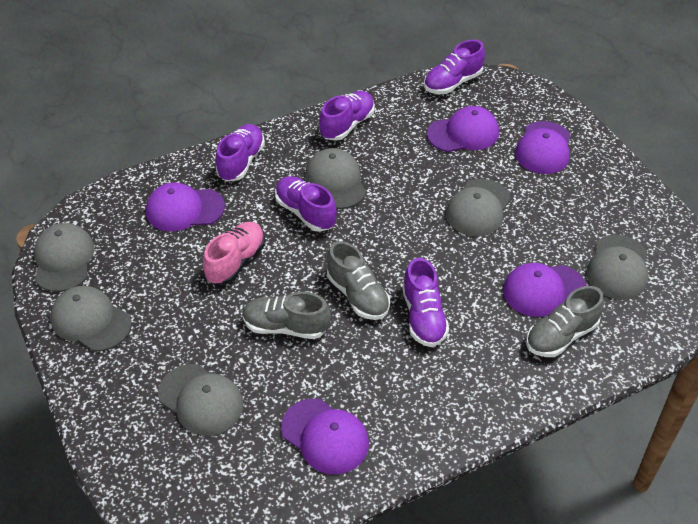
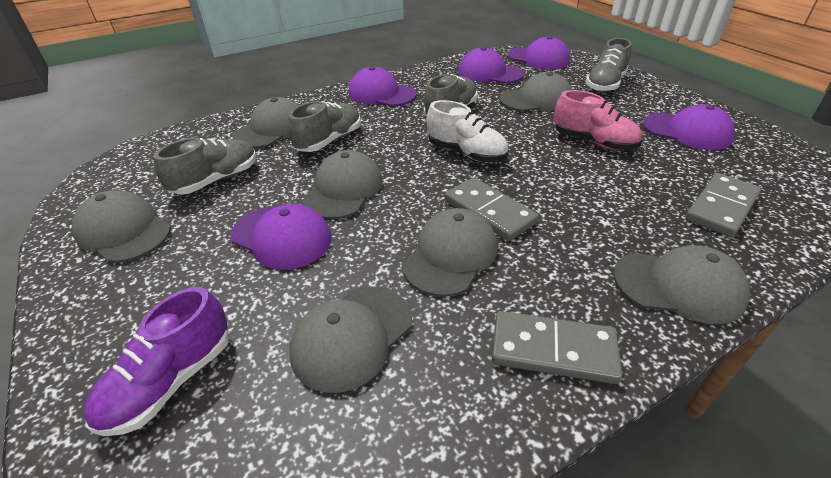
grey cap: [34,223,95,292] [50,286,132,352] [158,364,243,436] [305,148,366,209] [446,179,511,236] [587,235,648,300] = 6 -> [72,190,171,263] [233,97,299,148] [289,286,412,393] [303,150,383,219] [402,208,497,297] [500,72,572,112] [613,245,750,324] = 7
grey domino: none = 0 -> [445,177,539,241] [492,311,622,384] [685,173,761,237] = 3
grey shoe: [242,292,331,339] [327,241,390,320] [526,286,604,357] = 3 -> [154,138,257,195] [288,101,361,152] [424,74,478,117] [586,38,632,92] = 4
purple shoe: [216,124,265,181] [275,176,337,232] [319,91,375,141] [402,258,449,347] [424,40,485,94] = 5 -> [83,287,229,436] = 1
white shoe: none = 0 -> [427,100,509,162] = 1

